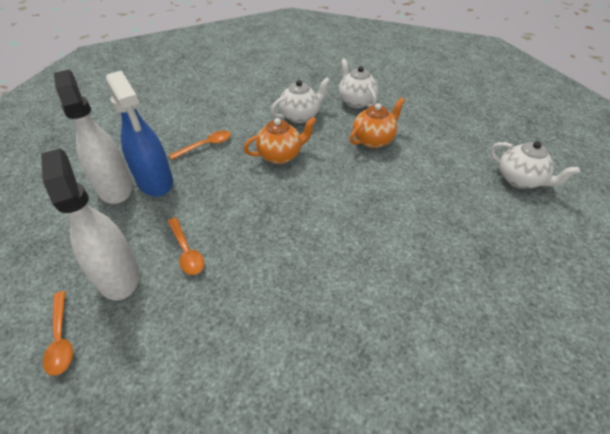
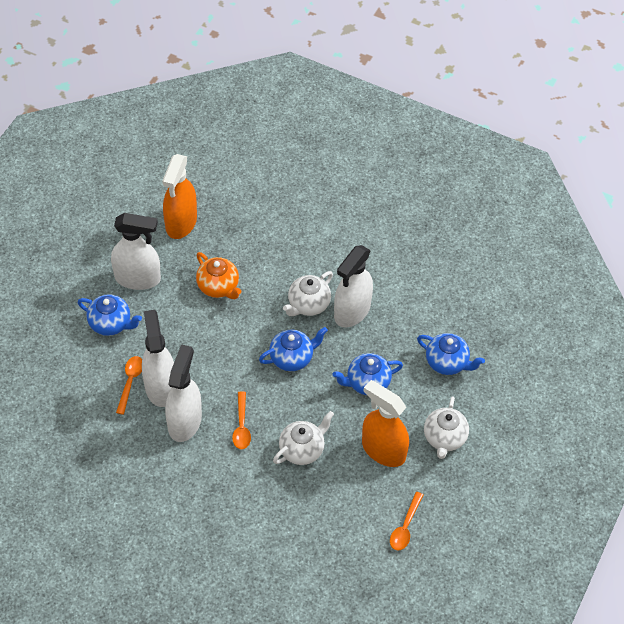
blue spray bottle: [106,71,173,197] = 1 -> none = 0
blue teapot: none = 0 -> [78,294,142,336] [259,327,328,371] [333,353,403,396] [417,333,485,375] = 4
orange spray bottle: none = 0 -> [162,154,197,239] [362,380,409,467] = 2
orange teapot: [244,117,317,164] [350,97,405,148] = 2 -> [196,252,241,299] = 1
white spray bottle: [41,148,140,300] [54,70,133,204] = 2 -> [111,213,161,290] [142,310,174,407] [165,344,202,442] [334,245,373,327] = 4

